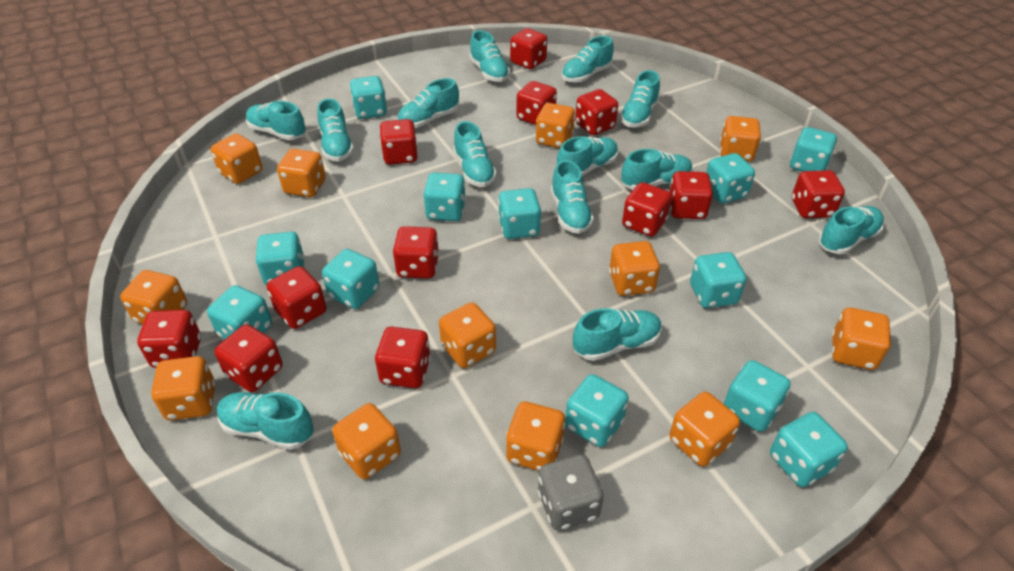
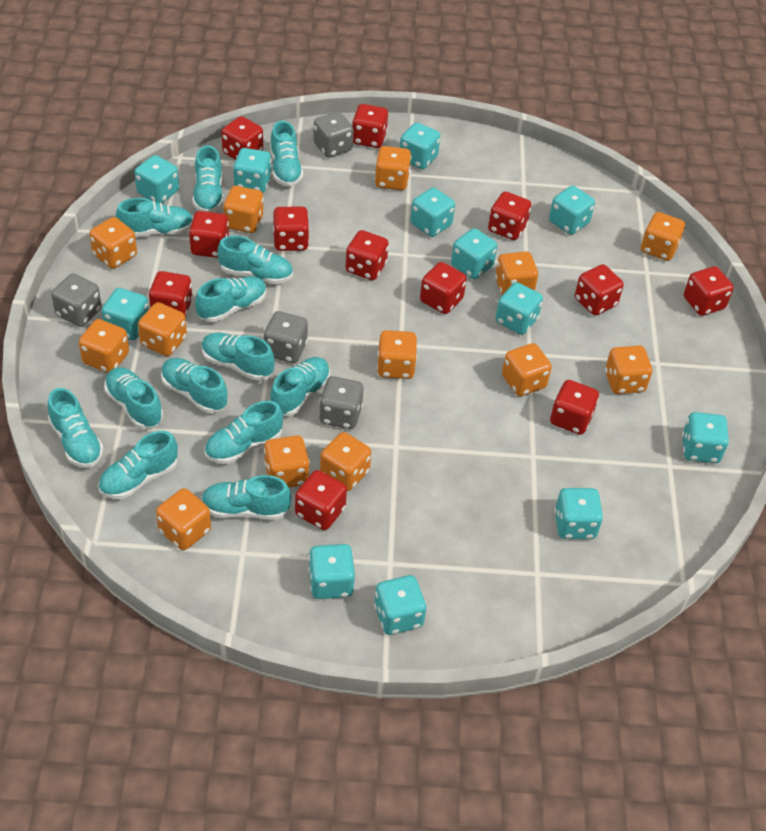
grey dice: [538,455,604,531] = 1 -> [51,273,102,327] [264,311,308,363] [313,112,354,158] [319,376,364,429] = 4
orange dice: [120,270,187,324] [151,356,215,420] [211,134,262,184] [277,149,326,197] [332,403,401,479] [439,302,496,368] [506,402,565,471] [536,103,575,148] [609,241,660,296] [669,392,740,467] [720,116,761,162] [832,307,891,370] = 12 -> [79,319,129,373] [89,217,137,269] [138,302,187,356] [156,488,211,550] [223,186,263,233] [264,435,310,488] [320,432,371,491] [375,146,411,190] [377,330,417,379] [495,251,538,295] [502,343,552,396] [605,345,652,394] [641,212,685,261] = 13

